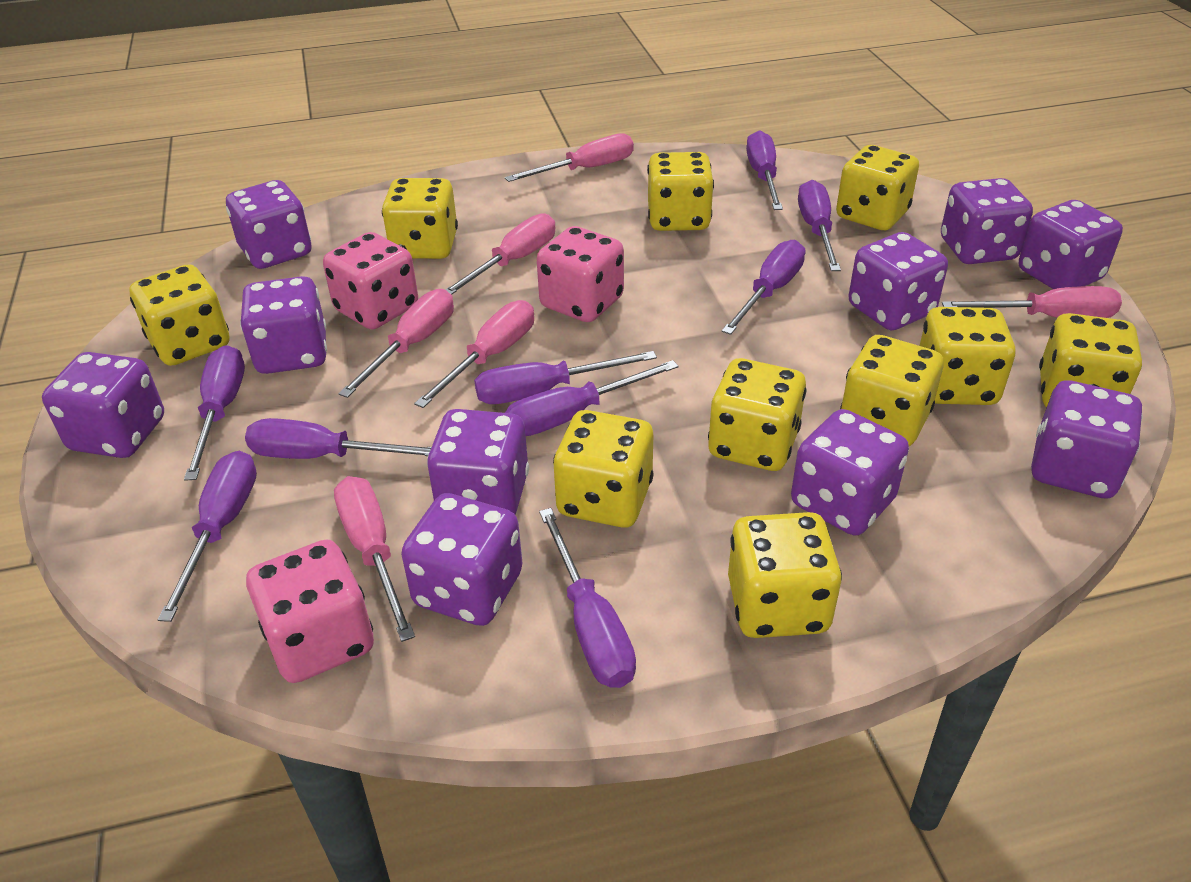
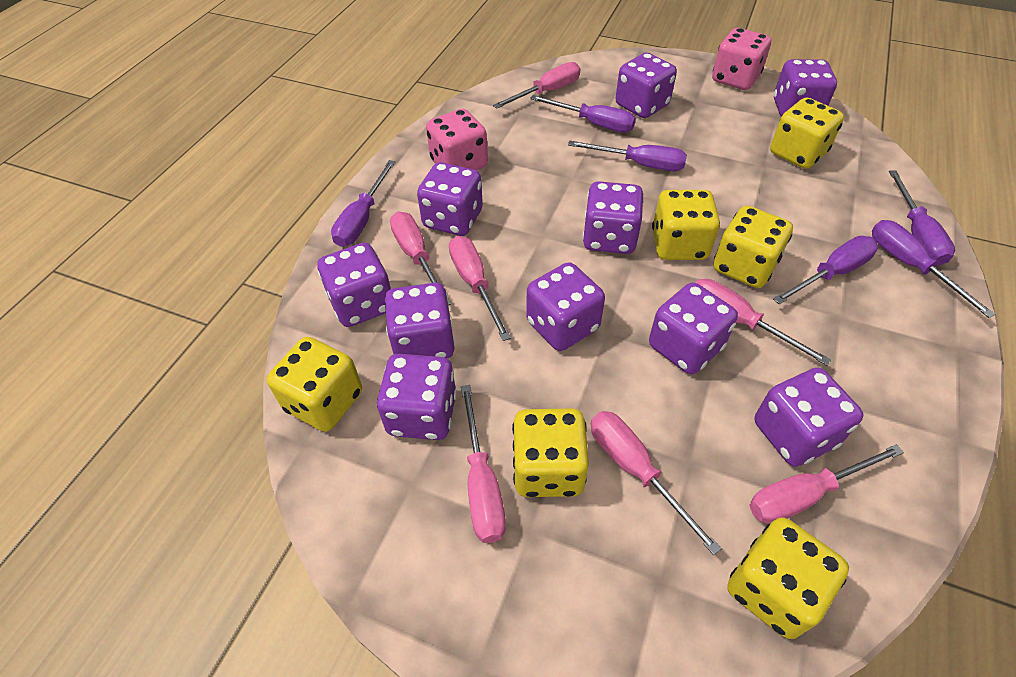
pink dice: [246,540,374,683] [323,232,418,330] [537,226,624,322] = 3 -> [426,109,488,170] [712,28,771,90] = 2
pink screwdriver: [334,476,415,642] [338,289,454,398] [414,300,534,408] [445,213,555,295] [505,133,634,182] [942,286,1122,318] = 6 -> [390,212,451,305] [449,236,511,341] [461,385,506,543] [493,62,580,109] [591,411,722,555] [695,279,831,366] [749,444,904,524] = 7
purple screwdriver: [158,451,257,622] [184,345,245,481] [245,418,431,459] [474,351,657,404] [505,360,679,436] [539,508,636,688] [721,240,805,335] [746,130,783,210] [798,180,841,271] = 9 -> [331,160,396,247] [530,95,636,132] [568,141,687,171] [773,236,878,304] [872,220,995,318] [889,171,955,265] = 6
yellow dice: [129,264,229,366] [382,178,458,259] [553,410,654,528] [647,152,714,231] [708,358,807,471] [728,512,842,638] [836,145,919,230] [840,335,944,446] [920,307,1016,405] [1039,313,1142,407] = 10 -> [267,337,362,432] [512,408,589,497] [652,190,720,260] [713,206,793,288] [727,517,849,639] [770,98,844,169] = 6

